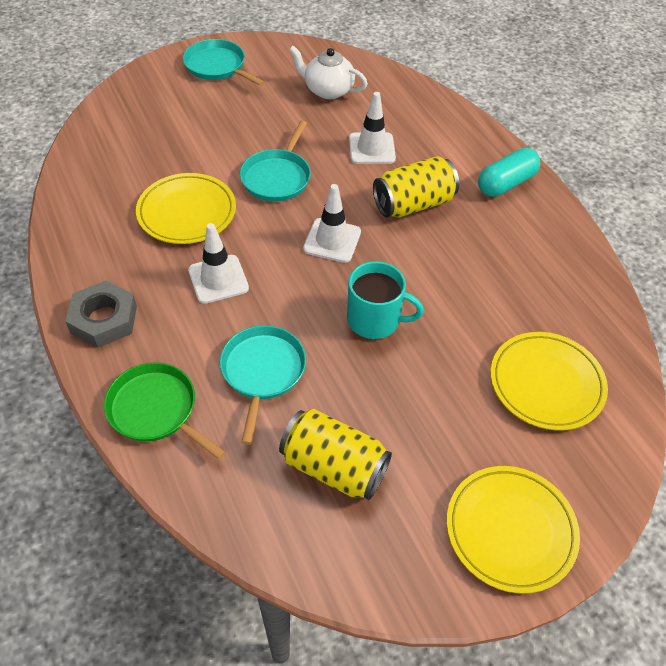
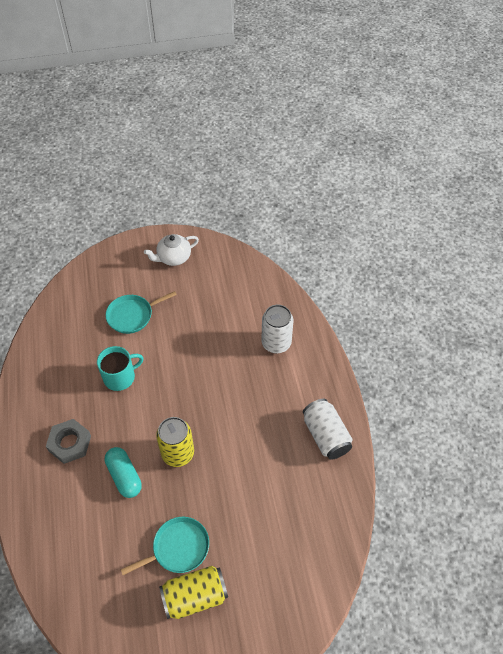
green pan: [104,362,226,459] = 1 -> none = 0
turquoise pan: [183,39,264,86] [220,325,306,445] [240,121,311,202] = 3 -> [105,291,177,334] [120,517,209,575] = 2
white can: none = 0 -> [262,305,293,353] [303,399,352,460] = 2
white traffic cone: [188,223,249,304] [303,184,361,263] [349,92,396,164] = 3 -> none = 0
yellow plate: [136,173,236,244] [447,466,580,594] [491,332,608,431] = 3 -> none = 0

